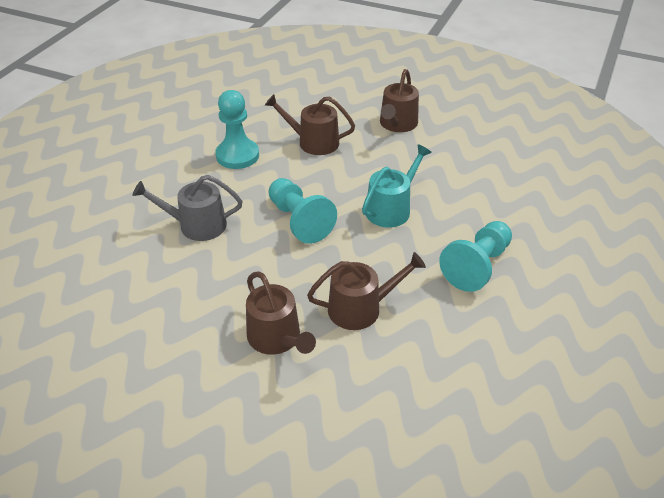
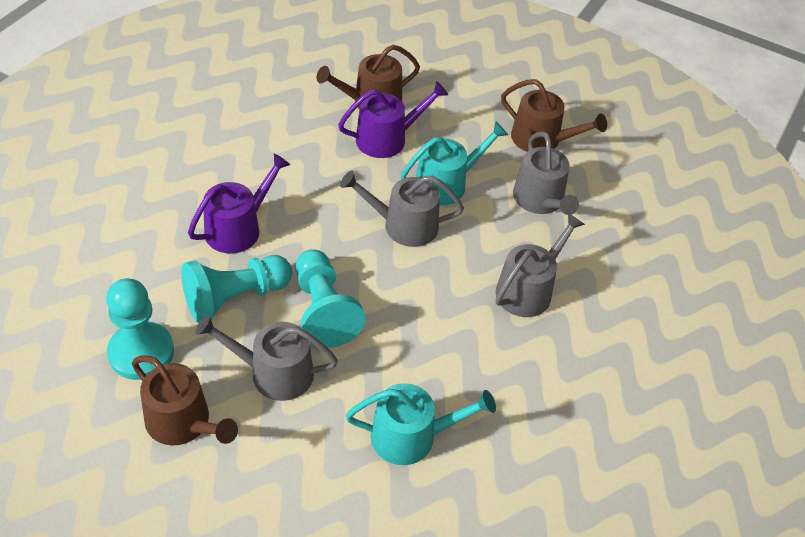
brown watering can: [246,271,316,355] [265,94,355,155] [307,252,426,330] [380,69,419,132] = 4 -> [132,356,238,446] [316,45,420,109] [501,79,607,152] = 3
grey watering can: [132,175,242,241] = 1 -> [195,314,338,401] [340,170,464,247] [496,213,585,317] [513,131,579,215] = 4
purple watering can: none = 0 -> [188,153,290,254] [338,81,448,158] = 2
turquoise watering can: [362,144,432,228] = 1 -> [346,383,496,465] [401,121,508,205] = 2

